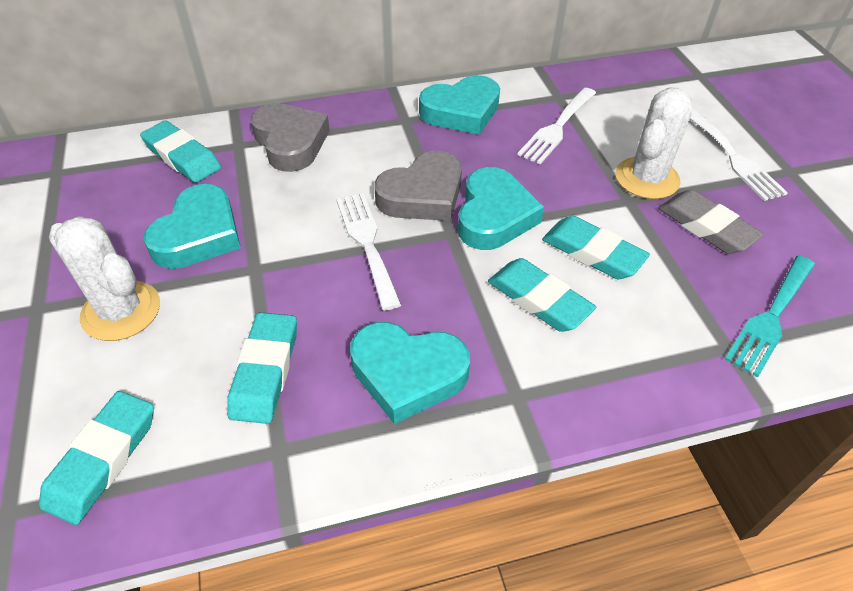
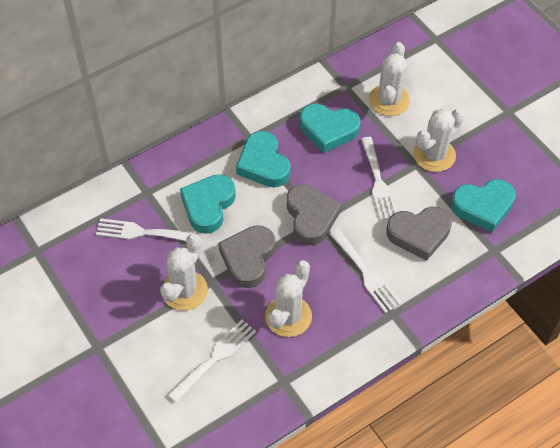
grey eraser: [658,190,764,254] = 1 -> none = 0
grey heart: [250,103,330,172] [374,151,462,221] = 2 -> [218,225,275,288] [287,184,342,245] [386,207,452,261] = 3
turquoise eraser: [39,391,154,525] [140,120,221,183] [227,312,297,424] [488,258,596,332] [542,216,650,279] = 5 -> none = 0
turquoise fork: [725,256,815,377] = 1 -> none = 0
white cactus: [49,216,160,341] [616,87,692,199] = 2 -> [160,234,208,311] [265,260,312,337] [369,42,410,116] [413,109,464,172] = 4
white fork: [336,193,401,311] [517,87,596,165] [690,110,788,201] = 3 -> [96,218,199,241] [168,319,256,403] [330,229,402,313] [361,137,397,220] = 4

